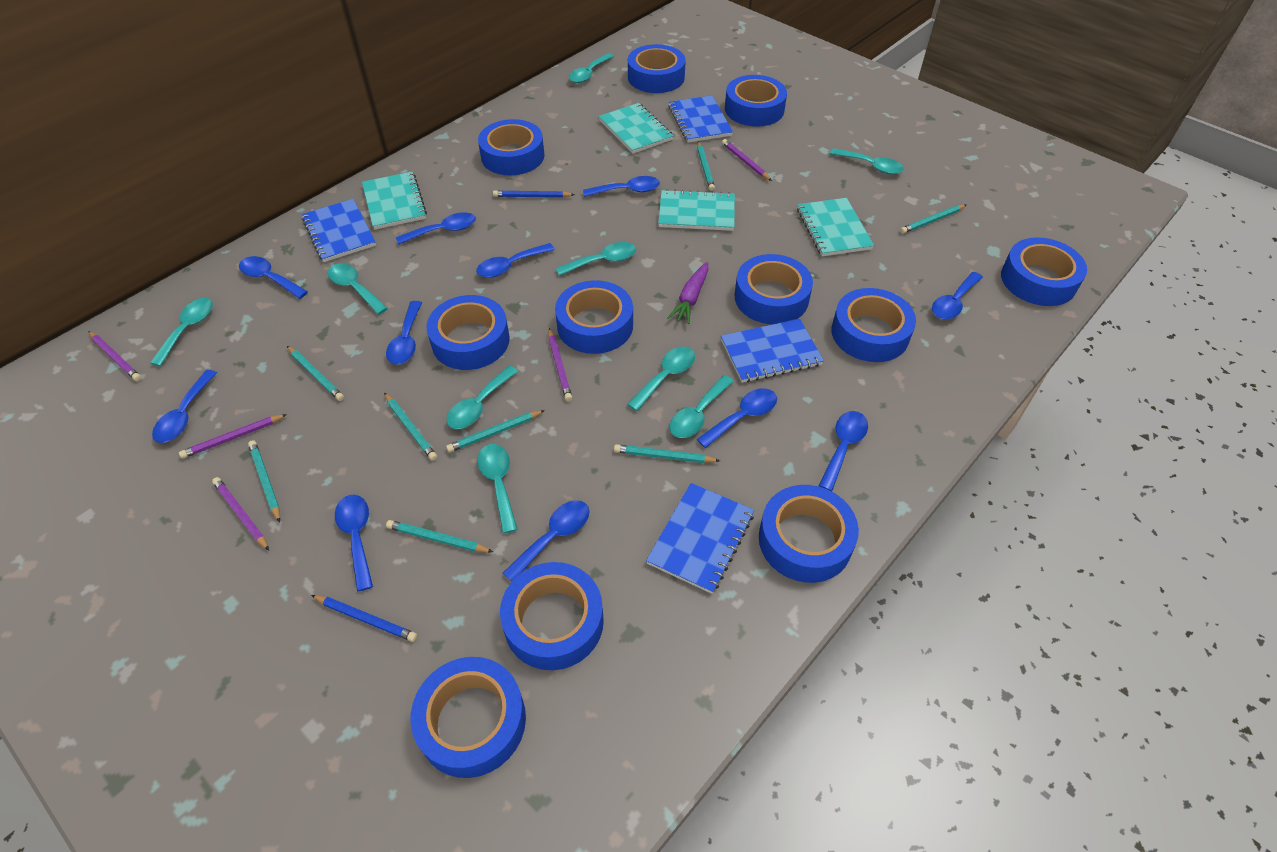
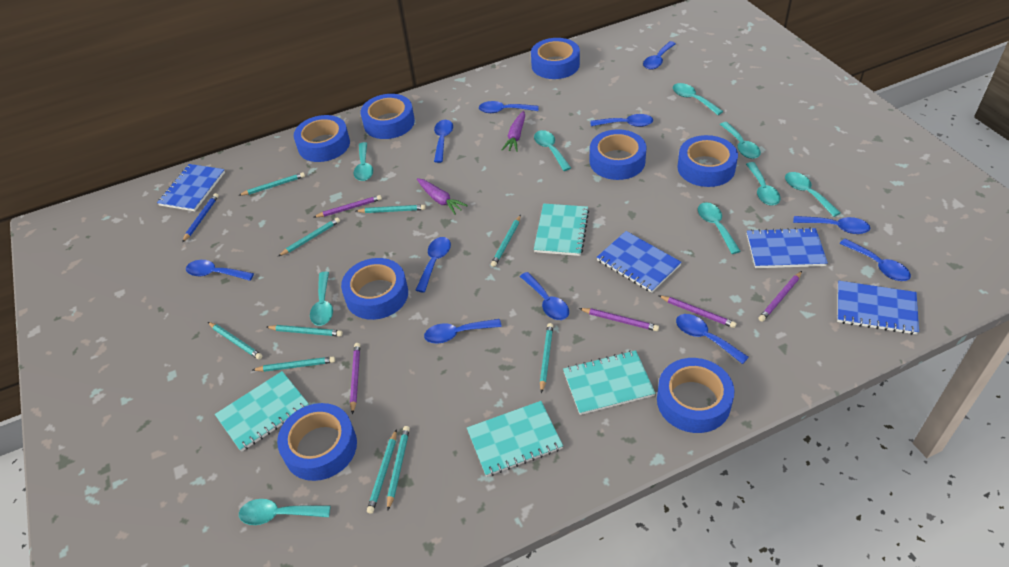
blue pencil: [311,595,417,642] [493,190,575,198] = 2 -> [182,193,219,243] = 1
blue tape: [411,657,526,778] [426,295,510,370] [478,119,545,175] [500,562,604,670] [555,280,633,354] [628,44,686,93] [725,75,787,127] [735,254,813,324] [759,485,859,583] [831,288,916,362] [1001,237,1087,306] = 11 -> [277,403,357,481] [294,115,350,162] [341,258,408,320] [361,94,415,139] [531,38,580,79] [590,129,647,180] [657,358,734,433] [677,135,738,187] = 8
purple carrot: [667,262,709,324] = 1 -> [417,178,468,215] [502,111,525,152] = 2
turquoise pencil: [248,440,280,523] [287,346,344,401] [384,393,437,461] [386,520,493,553] [446,410,545,452] [614,444,720,463] [697,142,715,191] [900,205,966,234] = 8 -> [208,322,263,360] [238,172,305,196] [252,356,335,372] [267,325,343,336] [278,217,340,256] [356,205,426,213] [367,429,397,514] [387,426,410,511] [491,215,521,267] [540,323,553,393] = 10

